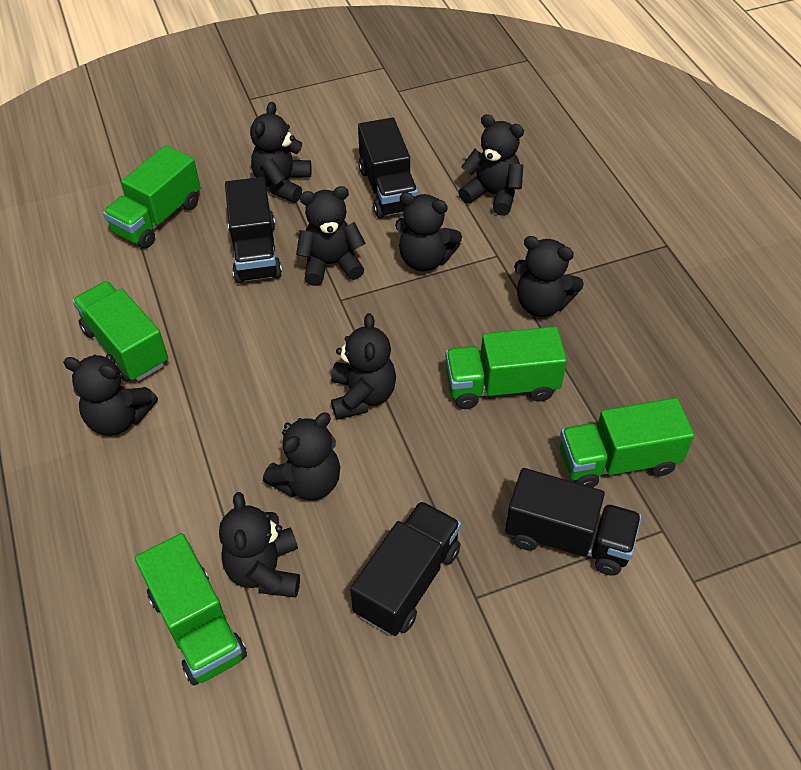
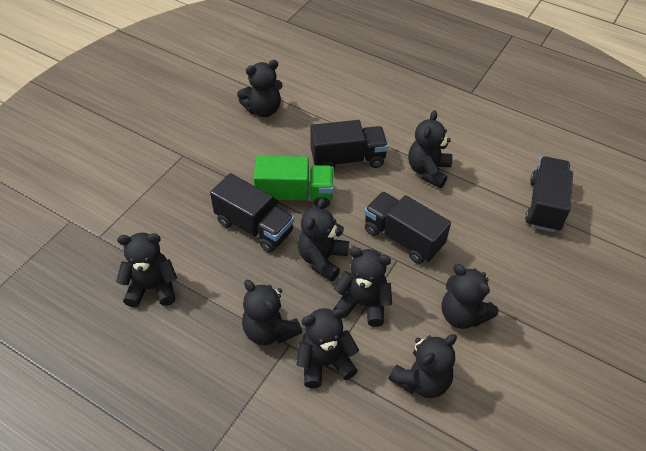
green truck: [72,281,168,382] [103,145,200,248] [135,533,247,685] [445,326,567,409] [560,398,694,487] = 5 -> [254,156,334,208] = 1

